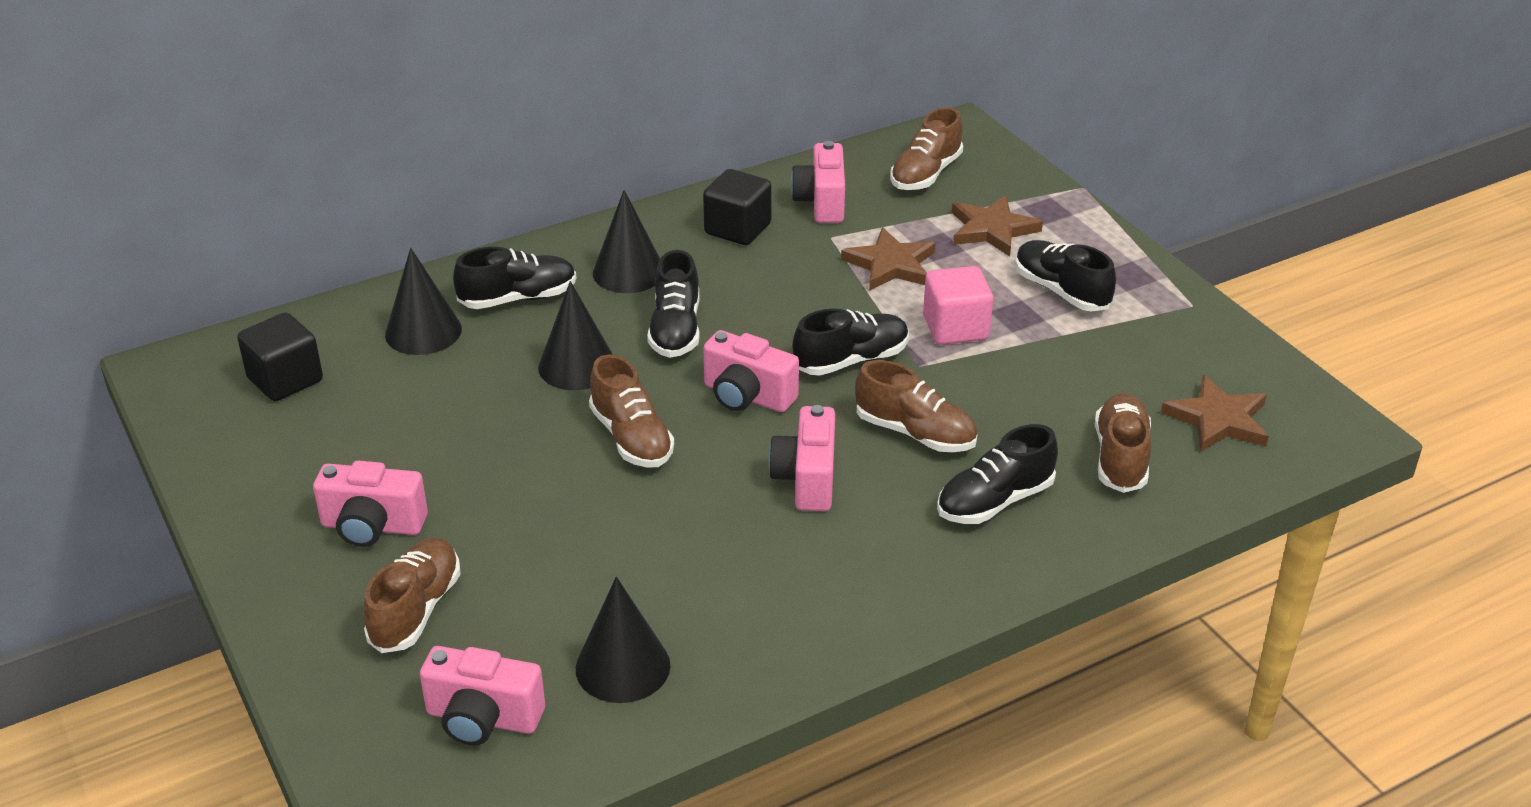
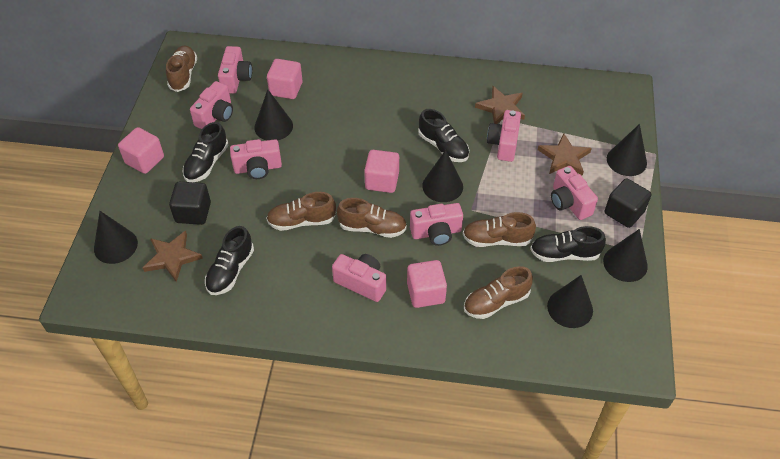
black cone: [385,248,462,355] [538,281,613,390] [576,577,670,703] [593,190,660,293] = 4 -> [94,211,138,264] [254,89,293,141] [422,150,463,202] [547,275,593,328] [603,229,648,282] [607,124,647,176] = 6
black shoe: [453,247,577,309] [647,250,700,358] [792,309,909,376] [937,424,1058,524] [1015,240,1116,312] = 5 -> [182,122,228,182] [205,226,254,295] [418,109,469,162] [530,226,606,262] = 4
pink camera: [313,461,428,547] [420,646,545,746] [703,330,799,412] [769,405,835,511] [791,141,845,223] = 5 -> [190,81,233,129] [218,46,252,94] [230,139,282,179] [332,254,386,302] [410,203,463,246] [487,110,521,162] [551,166,598,220] = 7
pink cube: [923,266,993,345] = 1 -> [118,127,164,174] [267,59,303,99] [364,150,399,193] [407,260,447,308] = 4

